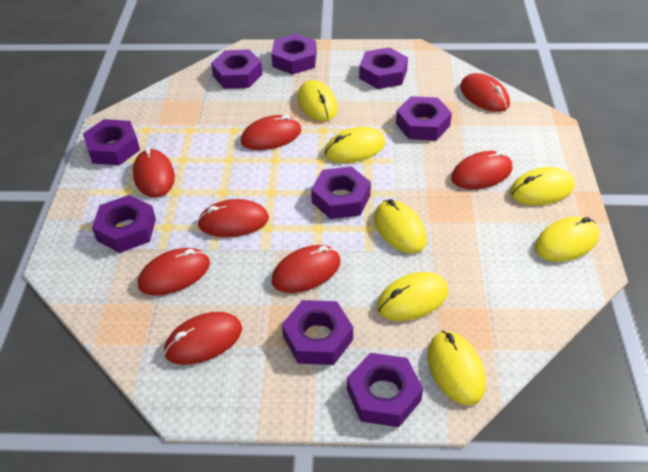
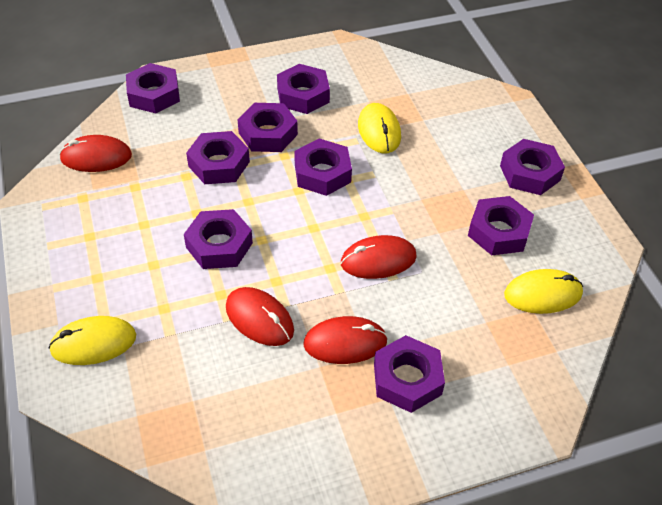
red mouse: [133,147,175,198] [138,248,210,296] [164,312,242,365] [197,199,269,237] [241,115,301,150] [272,245,340,293] [451,151,512,189] [460,73,510,112] = 8 -> [59,135,132,172] [226,287,294,346] [303,316,388,364] [341,235,417,279] = 4
yellow mouse: [297,80,338,121] [324,127,386,163] [374,199,427,253] [377,272,448,321] [428,331,486,405] [510,167,575,205] [535,216,599,262] = 7 -> [48,316,136,365] [358,103,401,153] [504,269,583,314] = 3

